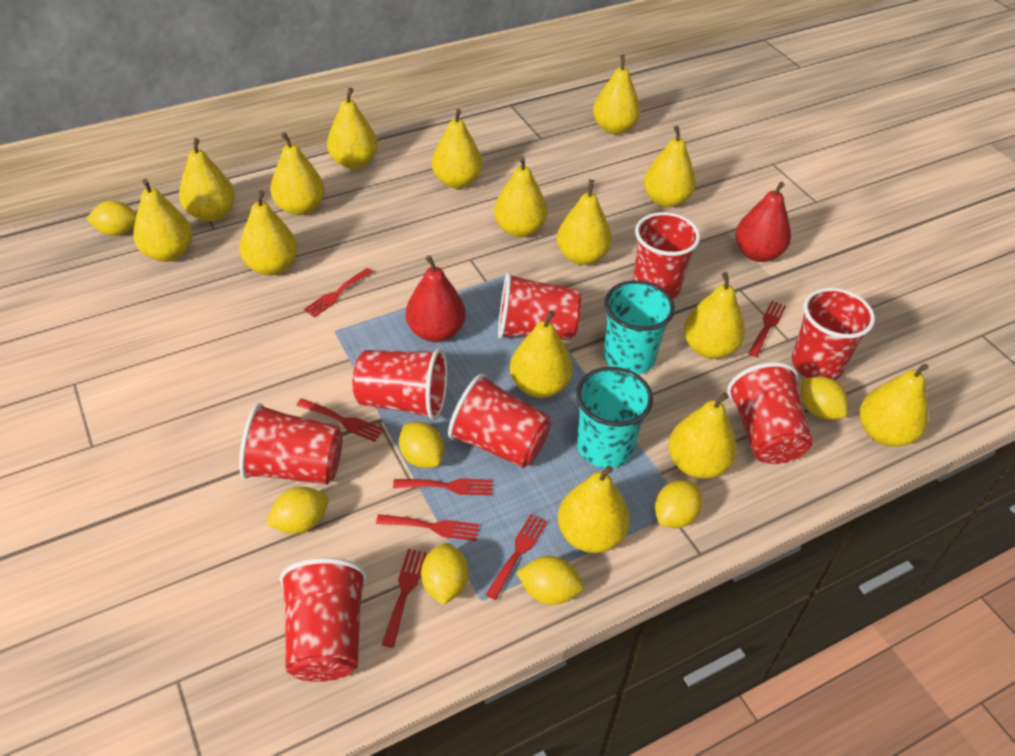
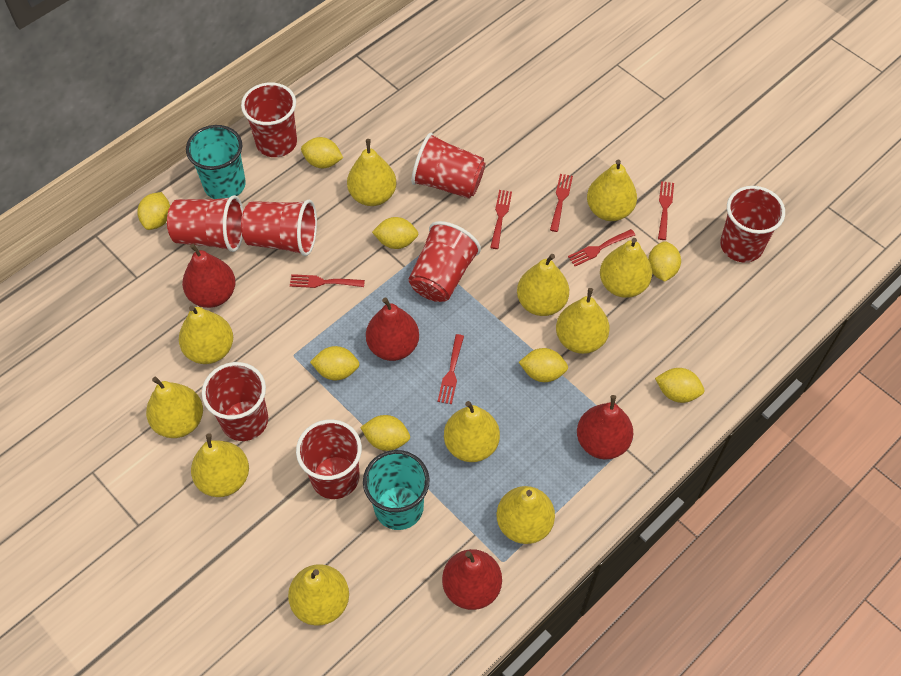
red fork: [296,398,384,442] [304,268,373,317] [376,514,479,541] [382,549,427,648] [393,478,493,496] [485,514,547,600] [749,301,786,357] = 7 -> [290,274,365,288] [438,334,464,404] [490,190,512,249] [550,174,573,232] [568,229,635,266] [658,181,674,240] = 6
red pear: [406,255,466,342] [735,182,791,262] = 2 -> [182,244,236,308] [366,298,419,361] [442,549,502,610] [577,395,633,460] = 4
yellow lemon: [87,201,137,236] [266,487,329,534] [399,422,444,468] [421,543,468,605] [516,556,584,605] [655,480,703,528] [801,376,848,420] = 7 -> [137,192,170,230] [301,137,343,168] [310,346,360,380] [360,415,410,451] [372,217,418,249] [519,348,568,382] [648,241,681,282] [655,368,704,403] = 8
yellow pear: [133,179,193,262] [179,138,235,222] [239,190,298,275] [270,132,325,215] [327,88,378,169] [432,109,483,189] [494,156,547,237] [510,311,573,398] [557,180,612,265] [558,465,630,553] [593,55,641,134] [644,126,696,208] [669,392,737,479] [684,272,745,359] [860,364,929,447] = 15 -> [146,377,203,438] [179,306,233,364] [191,433,249,497] [288,564,349,626] [347,139,397,206] [444,401,500,462] [497,486,555,544] [517,254,569,316] [556,288,610,354] [587,160,637,221] [600,238,652,298] = 11

